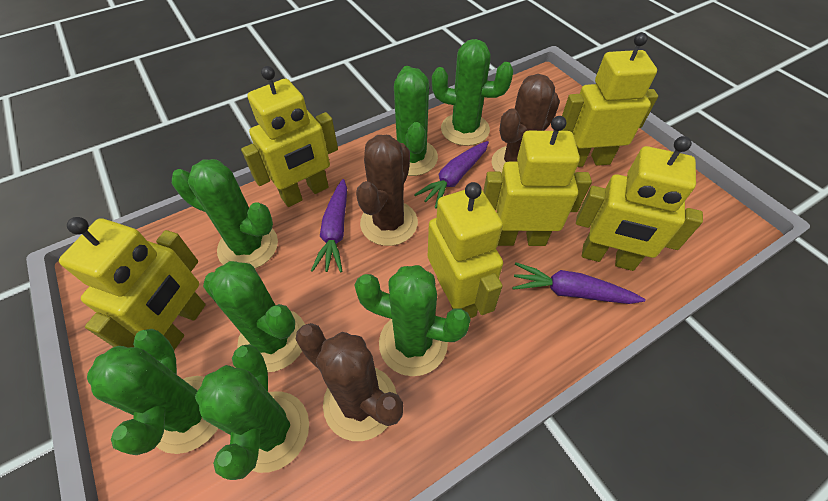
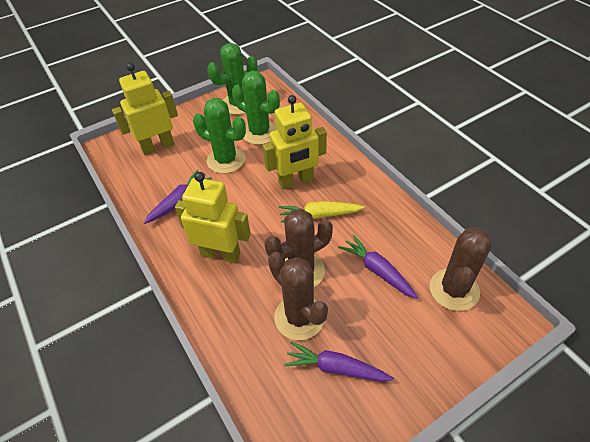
green cactus: [87,329,218,455] [172,159,278,269] [195,344,309,480] [203,261,305,372] [354,265,471,376] [394,66,438,176] [432,39,514,146] = 7 -> [193,98,246,174] [207,43,258,115] [232,71,280,145] = 3
yellow carrot: none = 0 -> [279,201,365,223] = 1
yellow robot: [59,217,206,350] [241,66,338,207] [428,182,503,318] [483,116,592,246] [561,33,658,167] [576,136,703,271] = 6 -> [112,63,178,155] [175,172,251,263] [263,95,327,190] = 3

